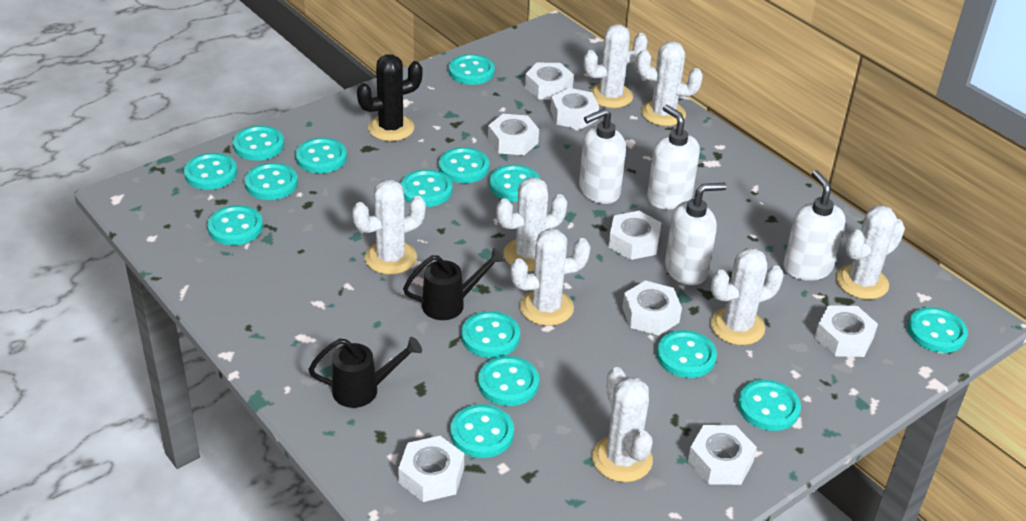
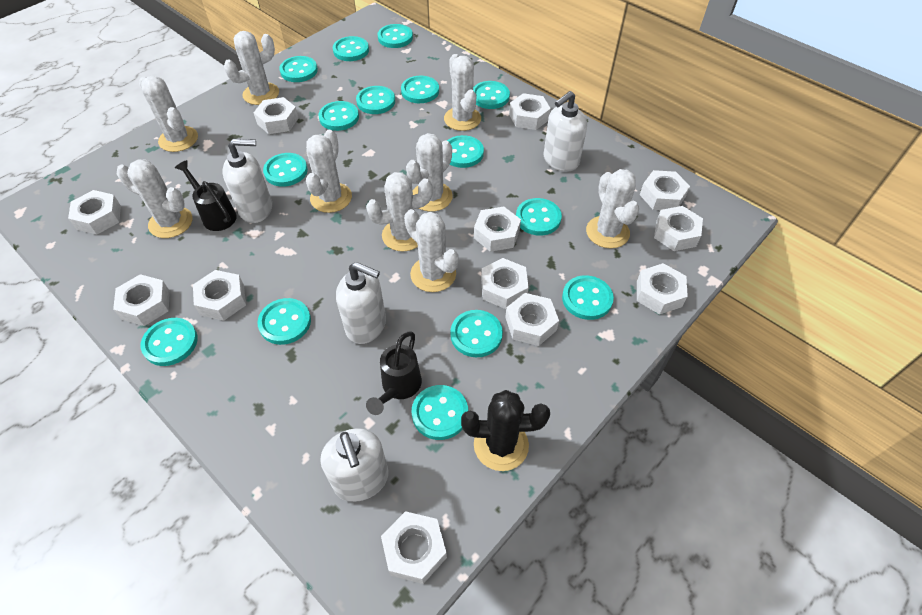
white cactus: [352,180,426,275] [496,178,567,271] [510,229,591,326] [584,24,648,108] [592,367,653,482] [637,41,703,126] [710,248,784,345] [836,205,905,300] = 8 -> [117,159,192,238] [139,76,198,152] [224,31,279,105] [306,130,352,213] [366,172,433,251] [404,209,459,292] [406,133,453,212] [444,54,481,131] [586,169,639,248] = 9
white nut: [398,436,464,502] [488,114,539,155] [525,63,574,100] [550,88,599,129] [609,211,661,260] [622,281,682,335] [688,425,757,485] [815,305,878,357] = 8 -> [68,190,121,234] [113,274,170,326] [193,270,246,321] [254,97,299,134] [381,511,447,584] [474,207,521,252] [481,258,529,309] [505,293,559,346] [509,93,551,130] [637,263,688,315] [640,170,690,210] [654,206,703,251] = 12

